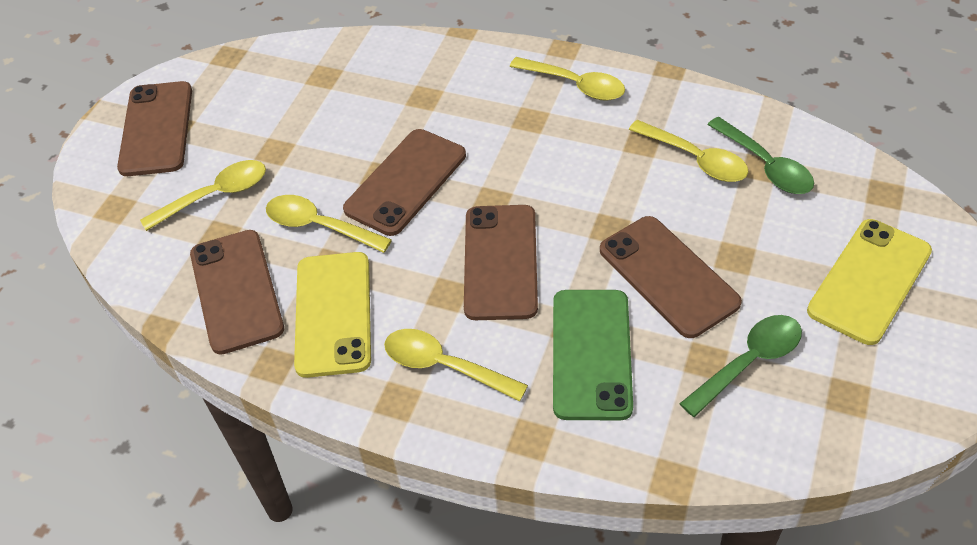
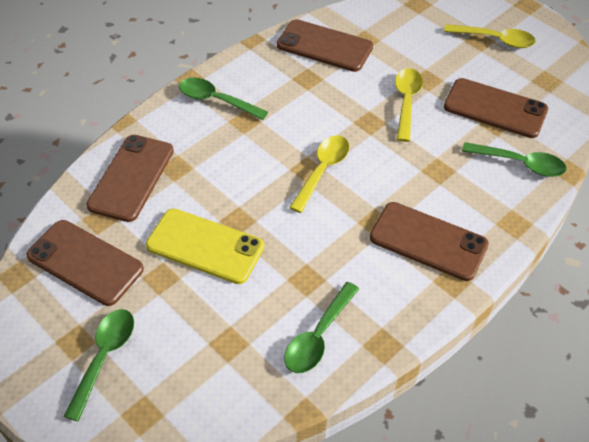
green phone: [553,290,633,421] = 1 -> none = 0
green spoon: [679,315,802,417] [707,117,814,194] = 2 -> [63,309,134,422] [179,77,268,120] [284,282,359,373] [462,142,567,177] = 4
yellow phone: [294,252,371,378] [807,219,932,345] = 2 -> [146,208,264,284] = 1
yellow spoon: [140,160,266,231] [266,195,392,253] [384,329,528,401] [510,57,625,101] [629,120,748,182] = 5 -> [289,135,350,213] [395,68,423,142] [444,24,536,48] = 3

